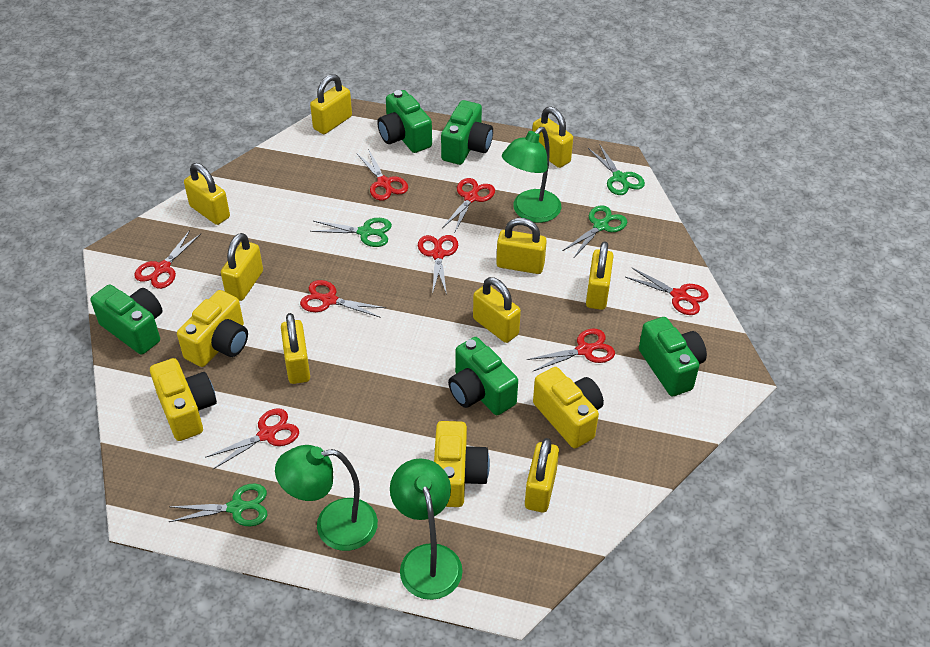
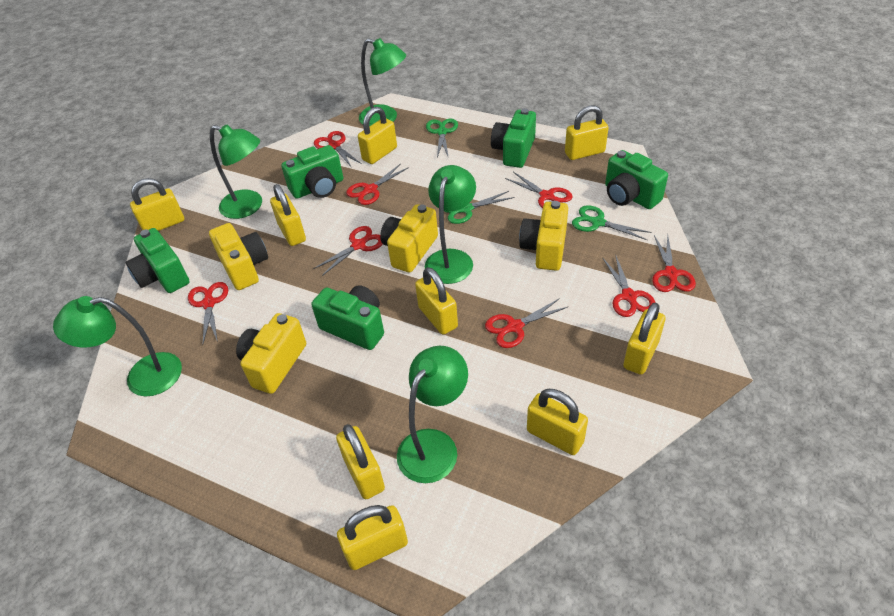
green lamp: [275,445,378,551] [390,458,463,600] [502,127,561,223] = 3 -> [53,296,182,396] [210,124,262,219] [359,38,406,126] [397,346,468,483] [425,165,476,284] = 5
green scissors: [169,484,267,527] [310,218,392,247] [563,205,627,257] [588,144,645,195] = 4 -> [426,119,458,158] [444,191,514,224] [572,205,651,240] = 3

